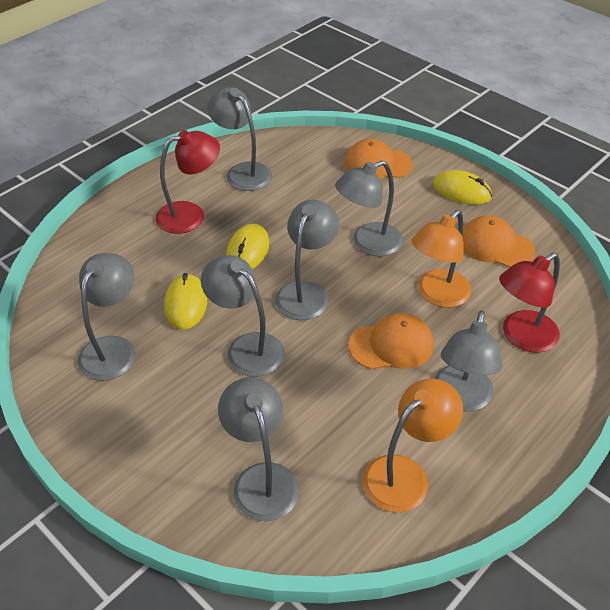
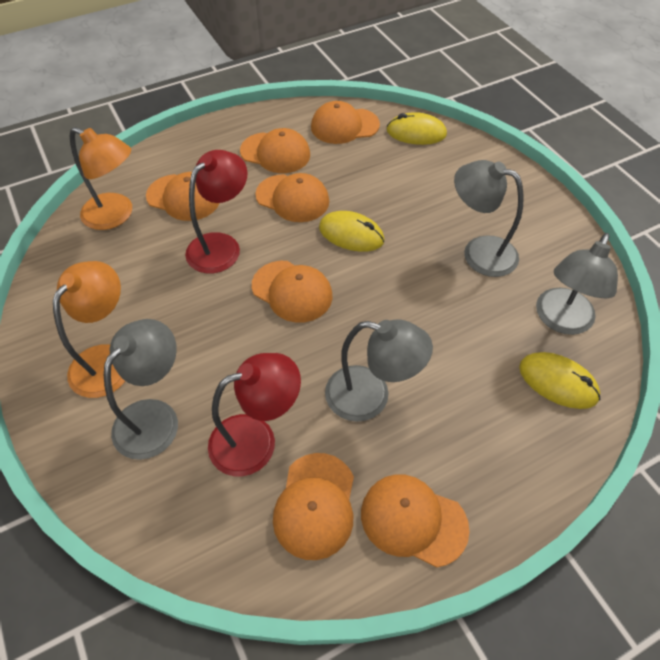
grey lamp: [78,253,136,381] [201,255,285,377] [207,87,272,191] [218,377,299,521] [275,200,339,320] [335,160,403,256] [435,310,503,412] = 7 -> [104,319,178,460] [325,319,433,422] [454,160,524,277] [536,233,618,335] = 4
orange cap: [344,139,413,179] [348,313,434,370] [462,215,535,268] = 3 -> [146,172,220,221] [240,128,310,173] [252,261,332,323] [255,173,329,222] [273,453,354,560] [311,101,380,144] [361,474,470,567] = 7

